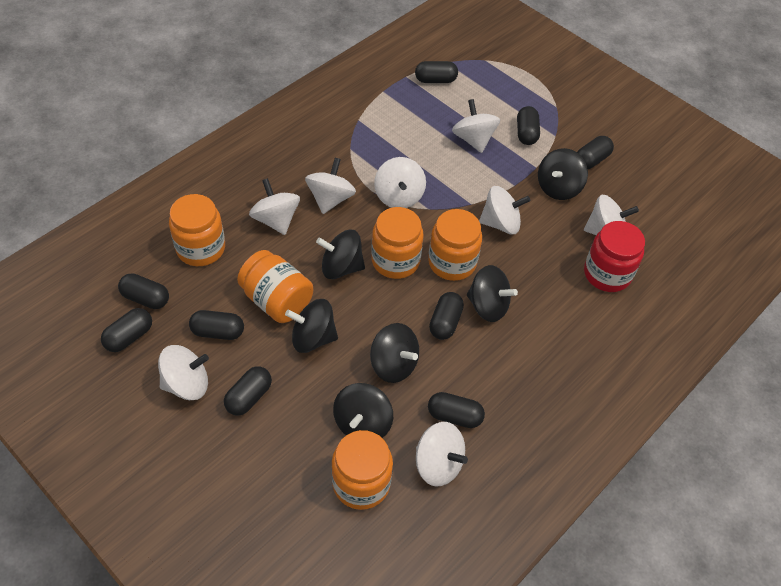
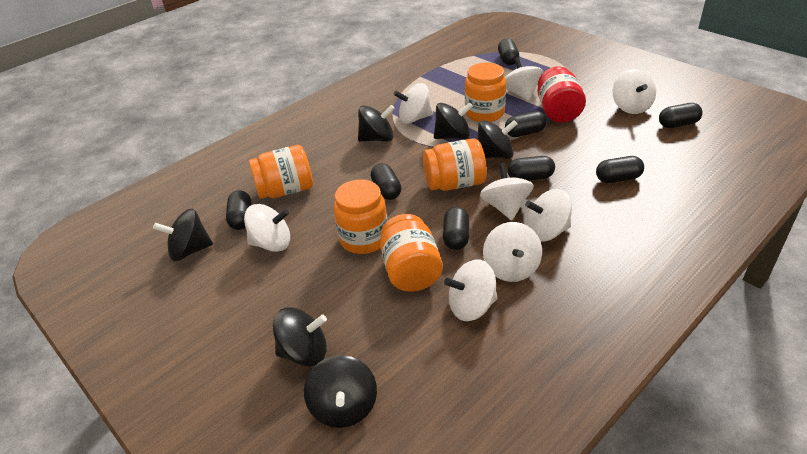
black capsule: [101,308,152,352] [118,273,169,309] [189,310,244,340] [224,366,272,416] [415,61,458,83] [428,392,485,428] [429,292,464,340] [517,106,540,145] [577,136,614,169] = 9 -> [226,190,252,230] [371,163,401,200] [443,207,469,250] [498,39,519,65] [505,111,547,137] [508,156,555,181] [596,156,644,183] [659,103,703,128] = 8

